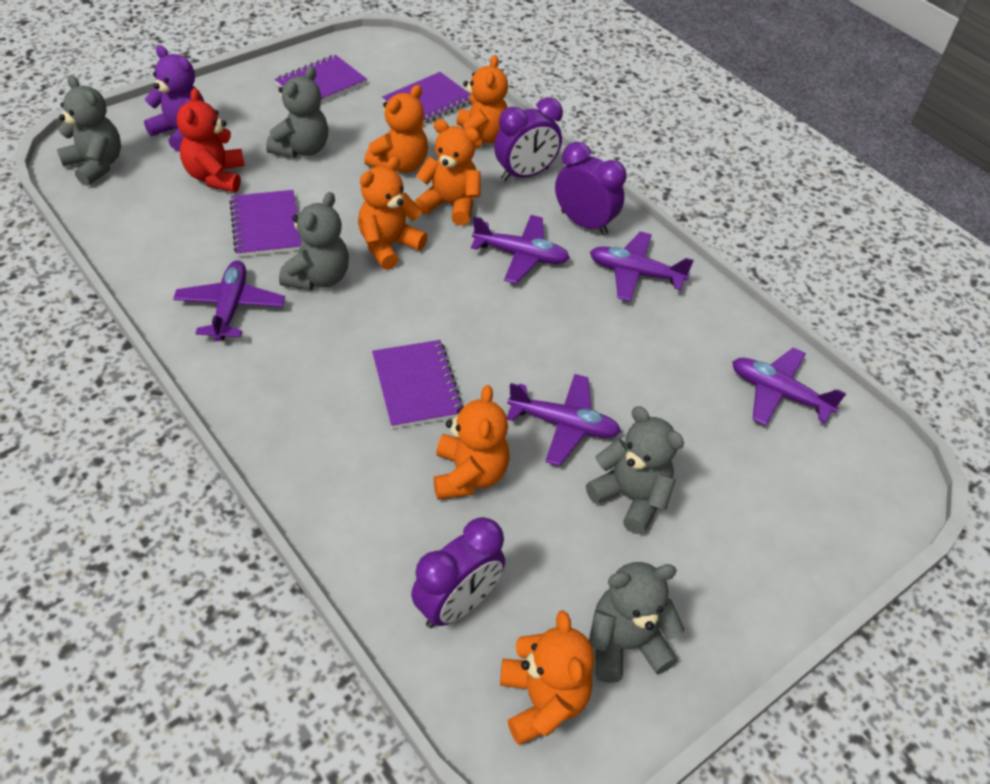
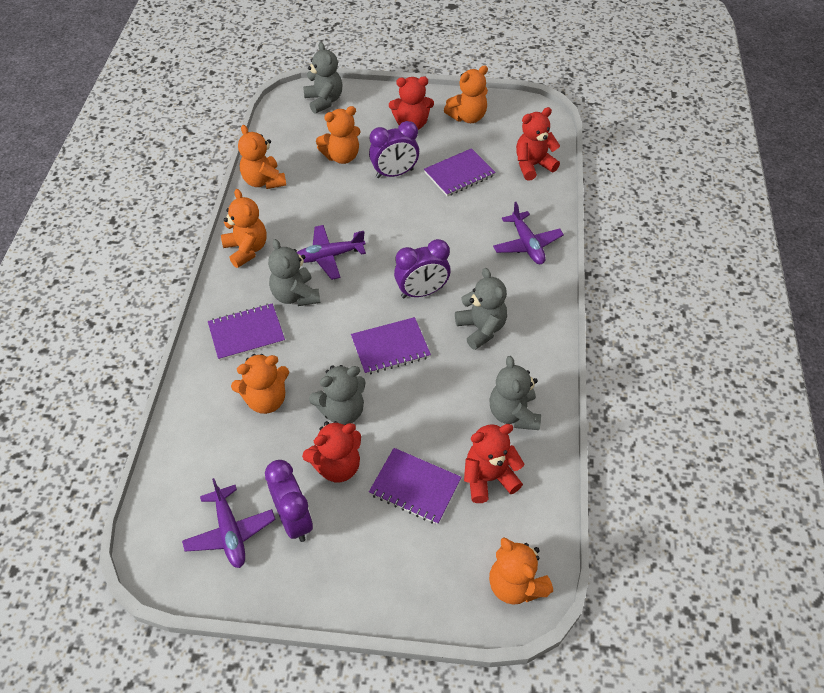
purple plane: [173,260,285,341] [471,215,570,284] [507,374,621,466] [590,231,694,302] [732,347,846,426] = 5 -> [182,478,276,568] [297,225,366,280] [493,202,564,264] = 3
purple teddy bear: [144,45,204,152] = 1 -> none = 0
red teddy bear: [177,88,245,192] = 1 -> [302,421,361,482] [389,76,434,130] [464,424,524,503] [516,107,560,181] = 4

